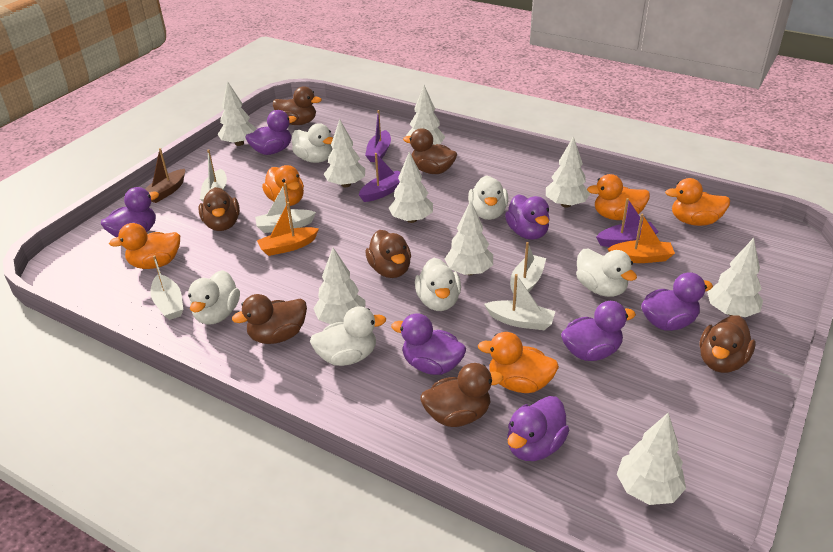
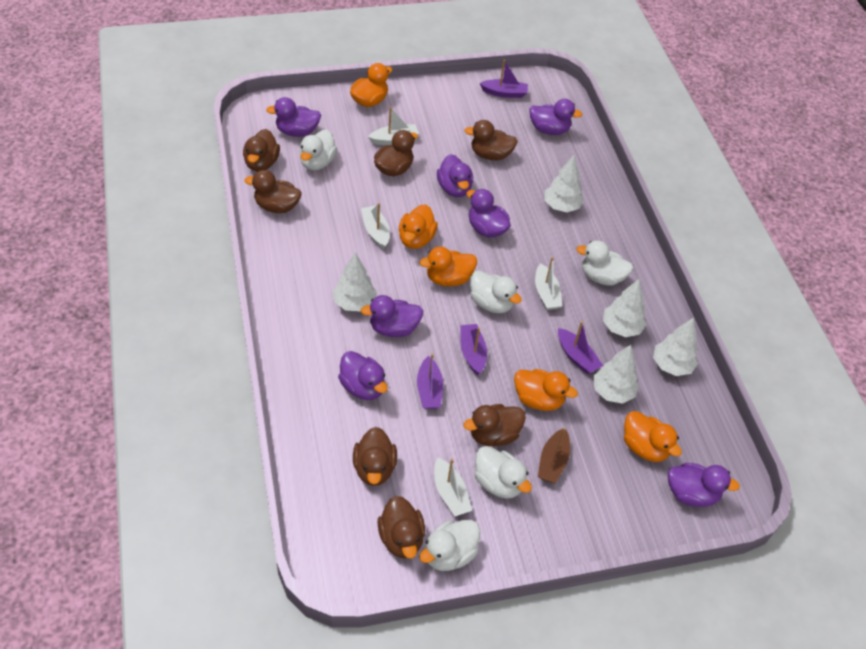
orange boat: [257,202,319,256] [608,214,675,263] = 2 -> none = 0
purple boat: [359,153,400,202] [365,110,391,162] [596,198,659,247] = 3 -> [417,354,443,409] [460,324,487,375] [480,60,528,98] [558,321,603,374] = 4
white boat: [150,255,183,320] [200,149,227,202] [255,183,316,233] [484,274,556,330] [510,242,546,300] = 5 -> [361,203,390,249] [368,107,419,145] [434,458,472,516] [535,257,562,310] = 4
white duck: [188,270,240,325] [292,123,333,163] [310,306,386,366] [415,258,461,311] [468,176,508,220] [576,249,637,297] = 6 -> [299,130,337,170] [419,520,480,571] [470,270,522,313] [474,446,532,499] [576,240,633,286] = 5
white tree: [218,81,256,146] [313,248,365,324] [324,119,365,187] [389,152,433,223] [406,85,445,145] [445,200,493,275] [546,136,590,208] [617,413,686,505] [707,238,763,317] = 9 -> [333,253,377,312] [544,155,584,212] [593,345,639,404] [603,279,647,337] [653,318,698,376] = 5

